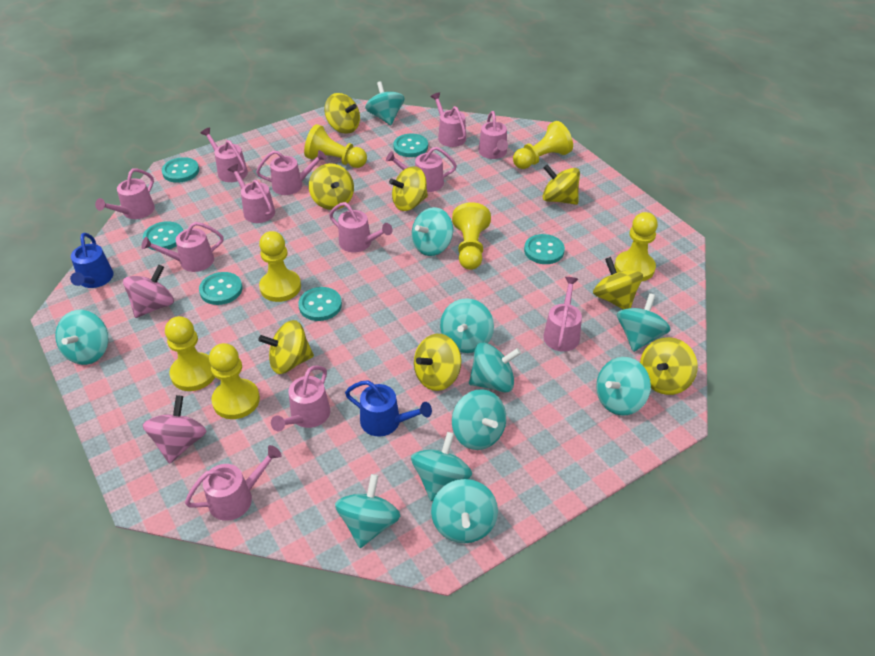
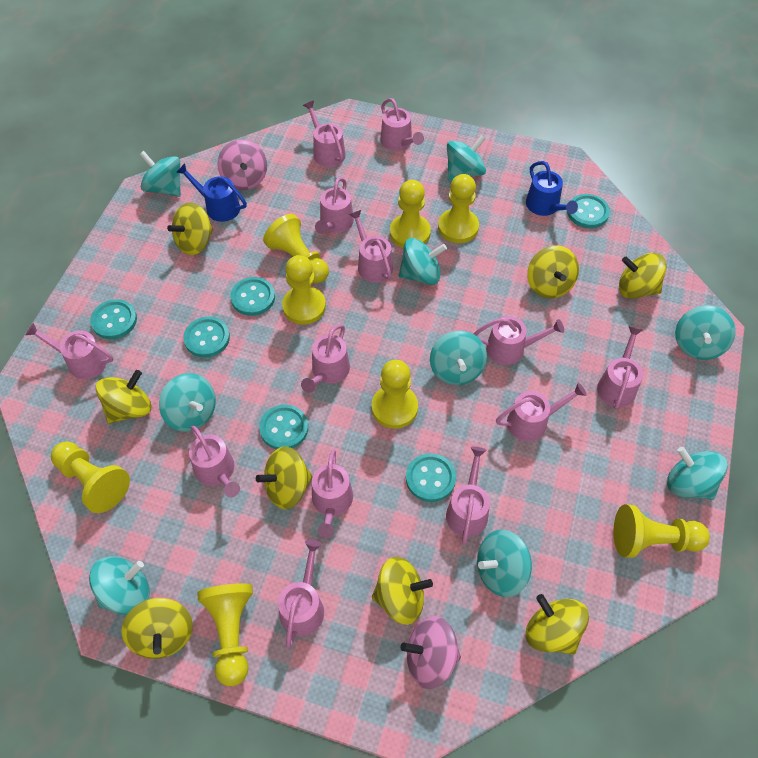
pink watering can: [95,168,155,219] [141,222,224,272] [185,445,282,521] [200,127,248,182] [228,164,275,223] [256,150,327,195] [271,366,330,431] [329,202,393,252] [386,147,457,192] [430,92,466,147] [479,111,508,159] [543,277,582,352] = 12 -> [25,323,113,379] [189,425,240,497] [278,540,324,648] [301,324,350,393] [303,101,346,167] [312,450,353,539] [315,177,354,234] [349,210,393,283] [380,98,424,151] [446,447,490,544] [474,316,564,365] [496,383,587,441] [597,326,643,409] = 13
turquoise spinning top: [55,310,108,365] [335,474,400,548] [365,81,404,125] [411,432,472,501] [412,207,453,256] [431,479,498,543] [440,298,494,353] [452,389,506,450] [469,343,521,393] [596,357,651,416] [617,293,671,352] = 11 -> [89,556,150,615] [139,151,181,197] [159,373,216,432] [399,238,447,285] [430,331,487,385] [447,135,486,181] [477,530,532,597] [667,447,728,500] [675,305,736,360] = 9
yellow pawn: [165,316,215,391] [209,343,260,419] [259,231,301,302] [304,124,367,168] [452,202,491,270] [513,121,573,169] [615,212,658,282] = 7 -> [51,441,130,513] [197,583,253,686] [263,214,329,283] [282,255,326,325] [372,360,418,429] [390,180,431,248] [438,174,479,243] [613,504,710,558] = 8

